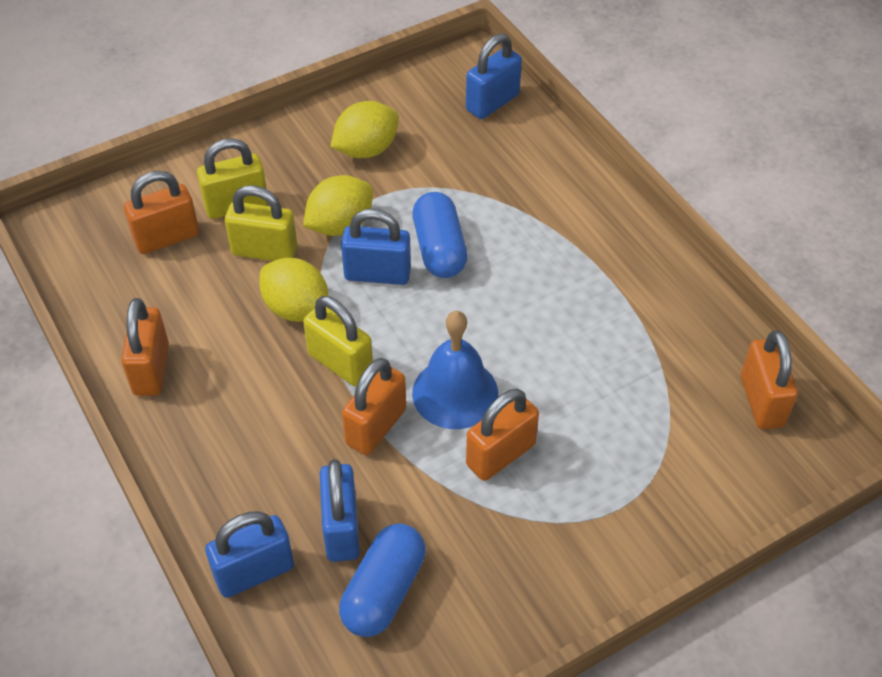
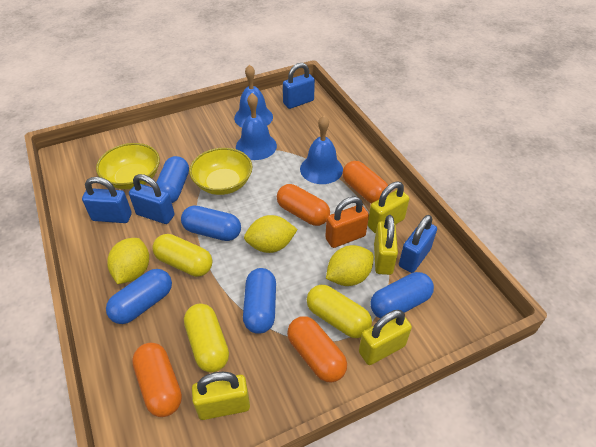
blue bell: [412,311,498,429] = 1 -> [234,64,273,127] [236,93,277,160] [300,116,343,184] = 3
blue capsule: [339,523,426,637] [413,192,468,278] = 2 -> [106,269,172,324] [156,156,189,203] [181,206,241,241] [243,268,276,334] [370,272,434,318] = 5
orange capsule: none = 0 -> [132,343,182,417] [277,184,330,226] [287,316,347,382] [342,161,390,204] = 4
orange padlock: [121,298,169,396] [124,171,199,254] [342,358,406,455] [466,389,539,481] [741,330,798,429] = 5 -> [325,196,369,248] = 1
yellow bowl: none = 0 -> [96,143,160,189] [189,148,252,195] = 2
yellow capsule: none = 0 -> [152,234,213,277] [184,304,229,372] [307,285,372,338] = 3
yellow padlock: [197,138,268,219] [225,185,297,261] [303,296,373,386] = 3 -> [192,372,250,420] [359,310,412,365] [368,181,409,234] [374,215,398,275] = 4

